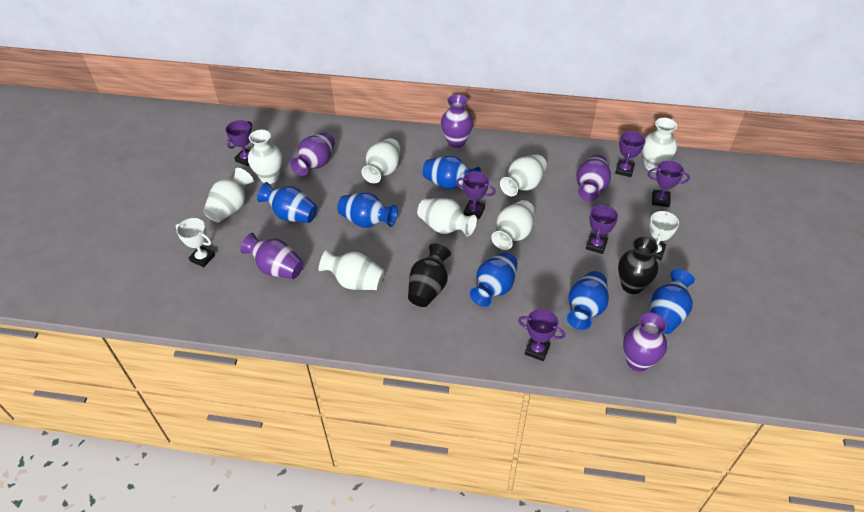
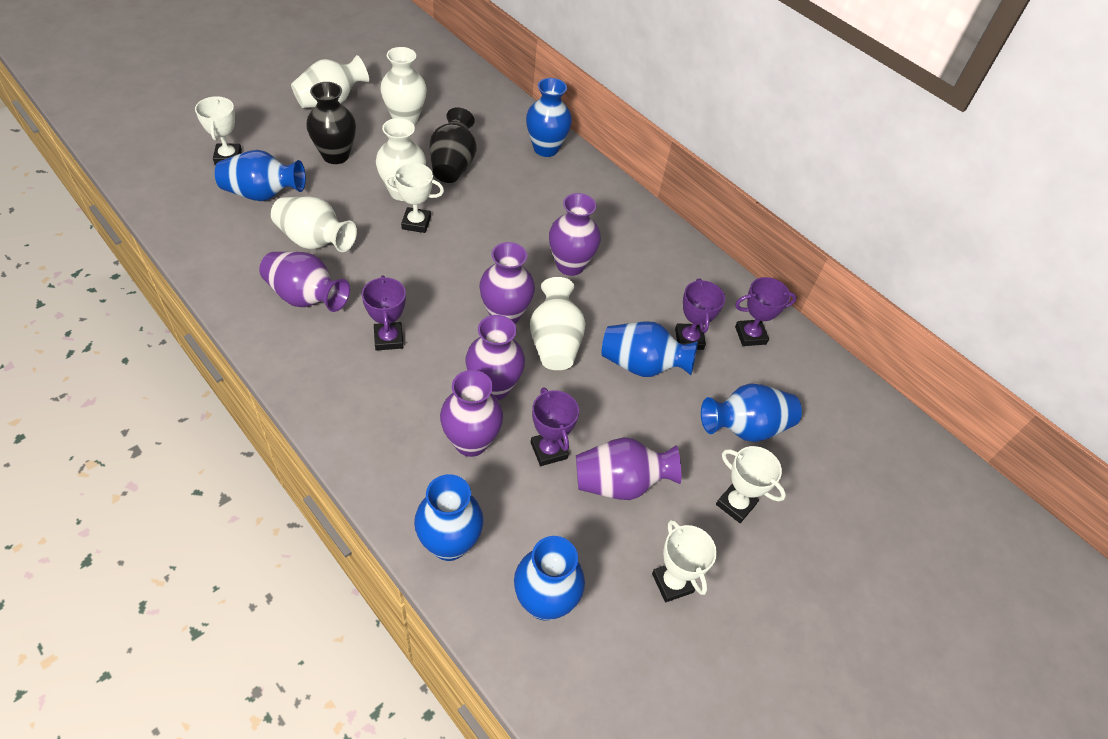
purple trophy: [226,120,252,166] [456,171,496,219] [518,309,565,361] [586,205,618,254] [615,131,646,177] [647,160,690,207] = 6 -> [362,275,406,351] [531,387,579,466] [675,278,725,350] [735,277,797,346] = 4
purple vase: [240,233,304,279] [290,132,335,176] [441,94,473,148] [576,154,611,201] [623,312,667,372] = 5 -> [259,252,350,312] [440,370,503,457] [465,315,525,400] [479,242,535,324] [549,193,601,276] [576,437,681,500] = 6
white trophy: [176,218,215,267] [649,211,679,260] = 2 -> [195,96,242,165] [385,163,444,233] [652,520,717,602] [716,446,786,523] = 4
white vase: [203,168,253,223] [248,130,282,184] [319,249,385,290] [361,138,400,183] [417,198,477,236] [491,200,535,250] [500,154,547,196] [642,118,677,172] = 8 -> [271,196,357,252] [291,55,369,108] [376,118,426,201] [380,47,427,125] [530,277,585,370] = 5

